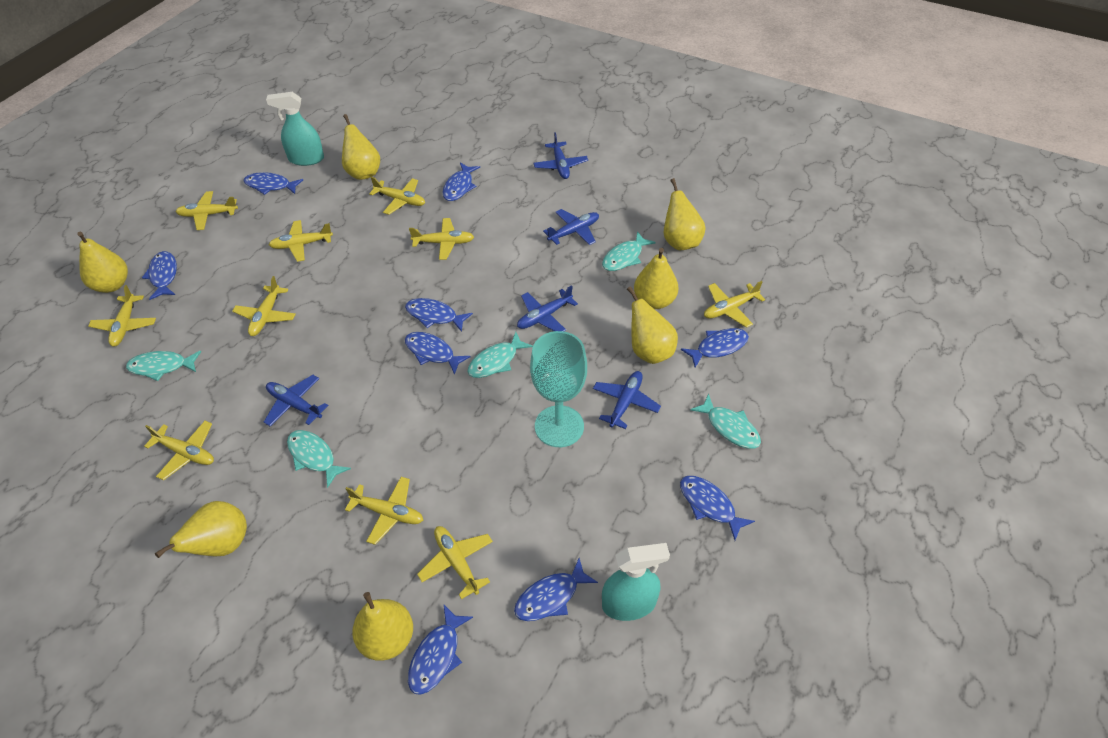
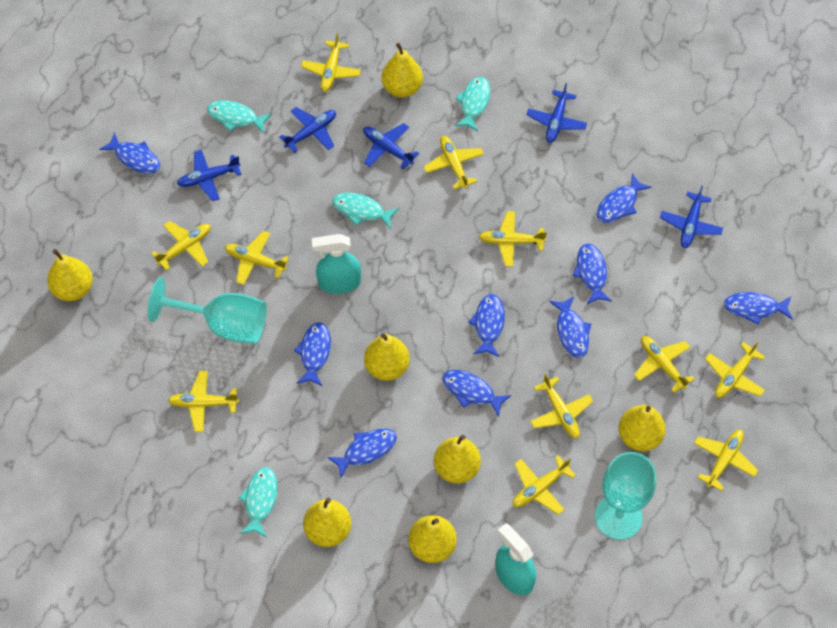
turquoise fish: [126,351,201,381] [287,430,351,488] [468,332,533,378] [602,231,656,271] [690,394,761,448] = 5 -> [207,100,272,133] [239,467,278,537] [332,193,399,228] [454,77,490,132] = 4
turquoise goblet: [530,331,587,447] = 1 -> [148,277,267,344] [595,452,656,540] = 2
yellow plane: [88,285,156,346] [144,421,214,480] [176,191,238,230] [232,276,296,336] [269,220,333,262] [345,477,423,545] [369,177,425,215] [409,218,474,260] [417,526,493,599] [704,281,765,328] = 10 -> [151,221,211,271] [168,371,239,432] [225,231,289,285] [301,33,361,92] [424,136,484,189] [479,211,547,267] [513,455,576,515] [530,373,593,439] [634,336,695,393] [694,430,758,491] [705,341,765,398] = 11

